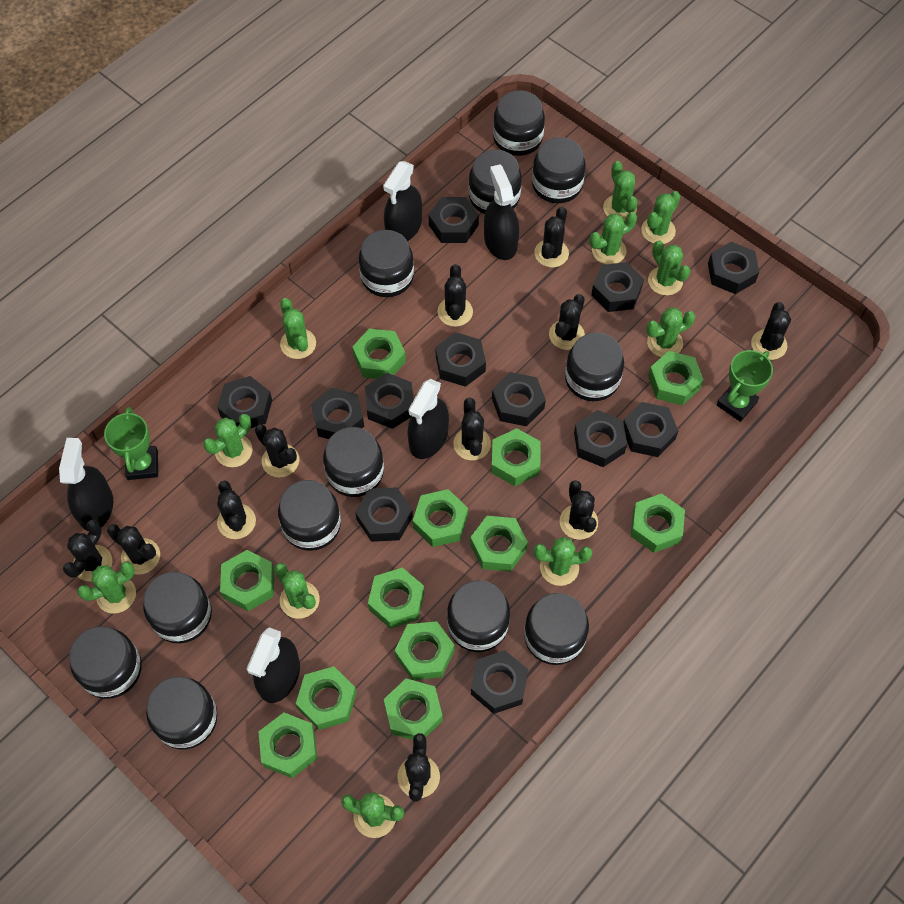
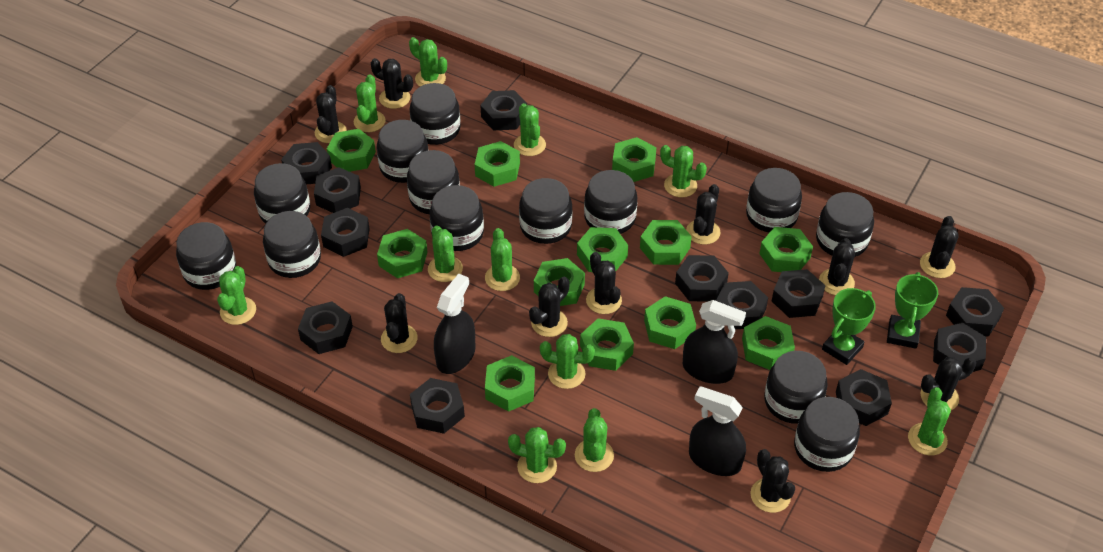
black cactus: [63,520,112,581] [107,524,160,575] [217,480,256,539] [255,424,299,477] [398,733,440,802] [437,264,473,327] [454,398,491,460] [534,207,569,267] [549,294,585,350] [560,480,598,540] [751,302,791,360] = 11 -> [315,85,347,143] [371,58,413,109] [381,293,418,353] [529,277,570,337] [586,252,622,314] [686,184,721,245] [750,449,795,513] [819,238,855,295] [920,216,959,278] [920,357,976,410] = 10
black jar: [69,626,142,699] [143,572,212,643] [146,676,217,749] [278,480,341,551] [323,427,384,497] [359,230,414,297] [447,580,510,652] [469,150,522,214] [493,90,545,156] [524,593,589,665] [532,137,586,203] [565,332,624,401] = 12 -> [176,222,236,290] [254,163,310,224] [263,211,321,278] [377,120,428,183] [407,150,460,214] [410,83,460,145] [430,185,484,251] [519,178,572,244] [584,170,637,234] [746,168,802,233] [764,351,828,424] [794,397,860,472] [816,192,874,257] = 13
black spray bottle: [59,438,113,531] [246,627,300,703] [383,161,422,241] [407,379,449,459] [484,164,519,260] = 5 -> [434,274,475,374] [683,300,746,384] [689,386,746,476] = 3

